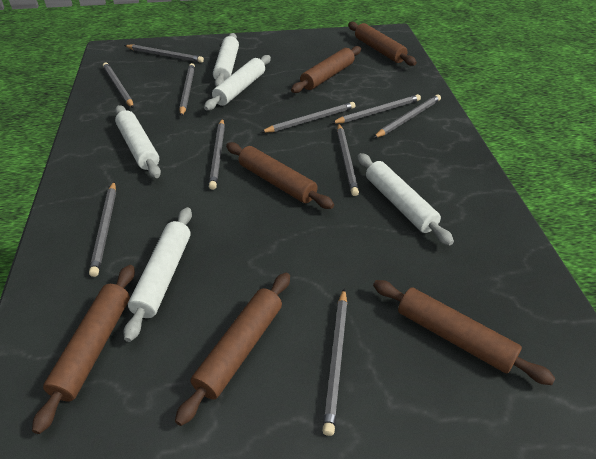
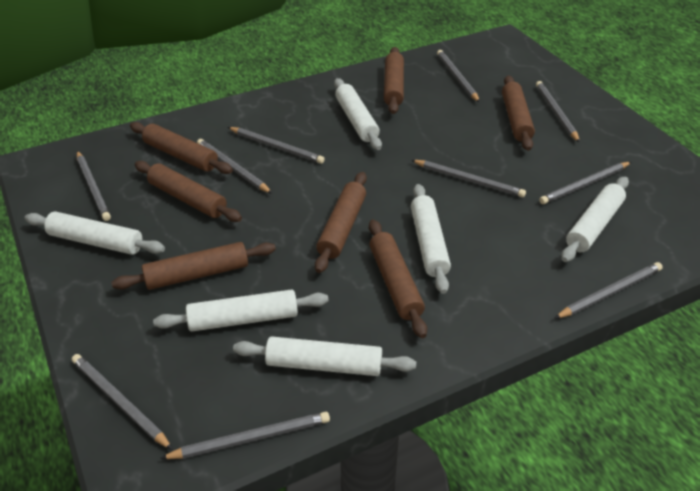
brown rolling pin: [32,265,135,434] [175,273,290,426] [226,142,334,209] [291,46,361,93] [348,22,417,66] [373,280,556,385] = 6 -> [111,242,276,290] [130,122,233,174] [135,161,242,222] [315,172,367,273] [369,219,427,338] [384,47,404,114] [502,75,535,151] = 7
white rolling pin: [115,105,161,178] [123,207,192,342] [204,55,271,110] [213,33,239,87] [357,153,454,245] = 5 -> [25,212,165,255] [153,289,329,332] [233,336,416,376] [334,78,382,150] [411,184,451,294] [561,177,629,262] = 6

